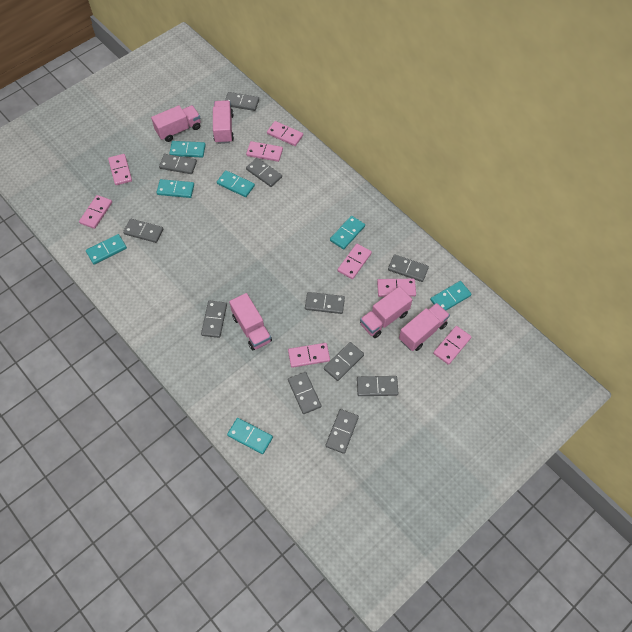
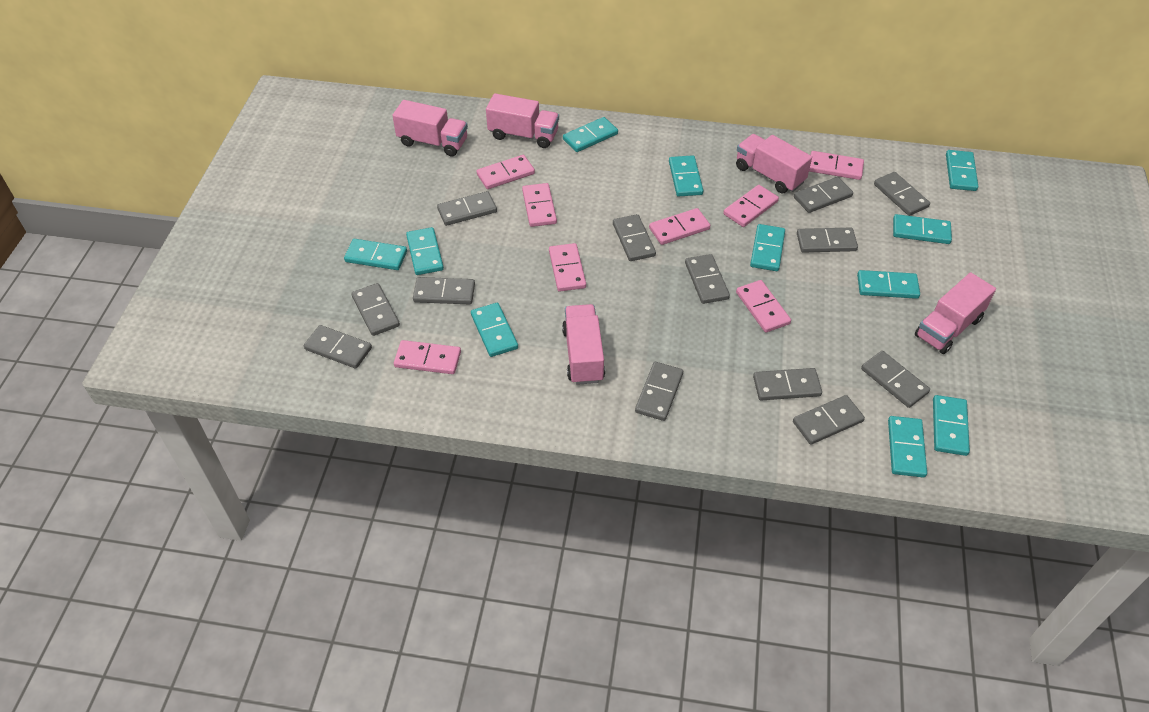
grey domino: [123,219,163,243] [159,154,197,174] [201,301,227,338] [225,92,259,111] [246,158,282,187] [288,372,321,414] [305,292,345,314] [324,342,364,381] [326,409,359,454] [357,376,398,396] [388,254,429,282] = 11 -> [304,325,372,369] [351,283,400,336] [413,277,475,304] [437,191,497,226] [613,214,656,261] [635,362,683,421] [685,254,730,304] [753,368,822,400] [793,395,865,445] [794,177,853,213] [797,227,858,253] [861,351,930,408] [874,172,930,216] = 13
turquoise domino: [86,234,127,264] [157,179,194,198] [169,141,206,158] [217,170,255,197] [227,418,273,454] [330,216,365,250] [430,281,471,311] = 7 -> [344,239,407,270] [406,227,444,275] [471,303,518,357] [563,117,618,152] [669,155,704,197] [750,224,785,271] [857,270,920,299] [888,416,927,478] [893,214,952,244] [933,395,970,456] [946,150,978,191] = 11

